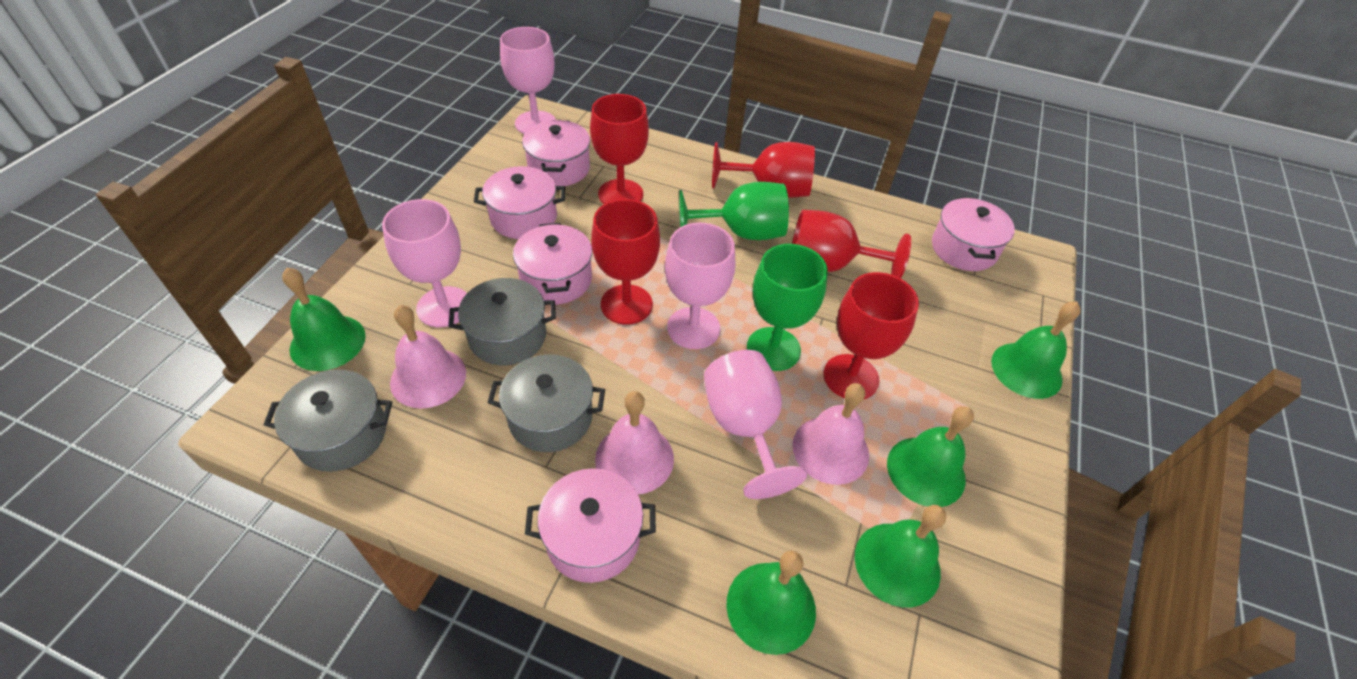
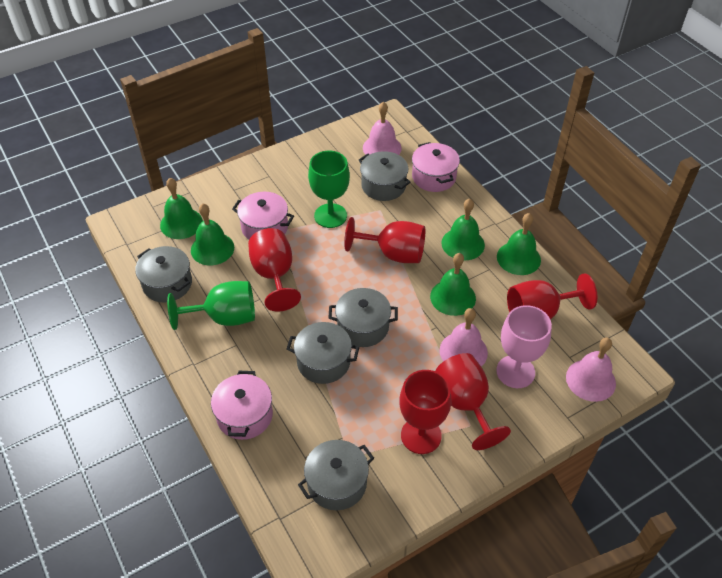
grey pot: [264,370,392,472] [448,278,556,365] [487,355,605,452] = 3 -> [135,246,192,302] [287,322,359,384] [298,440,374,510] [328,288,398,347] [359,151,411,201] = 5
pink goblet: [382,199,467,327] [500,27,556,134] [665,222,736,349] [704,350,807,499] = 4 -> [496,305,552,388] = 1
pink pot: [474,166,565,239] [513,223,592,305] [522,120,590,186] [525,468,656,583] [932,197,1015,271] = 5 -> [211,371,273,440] [232,192,294,240] [412,142,460,192] = 3

